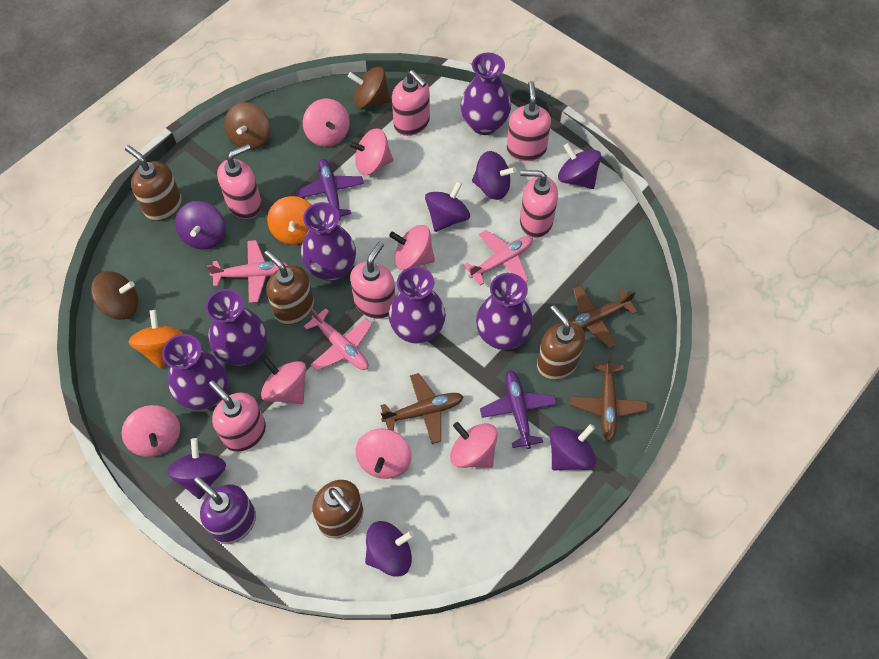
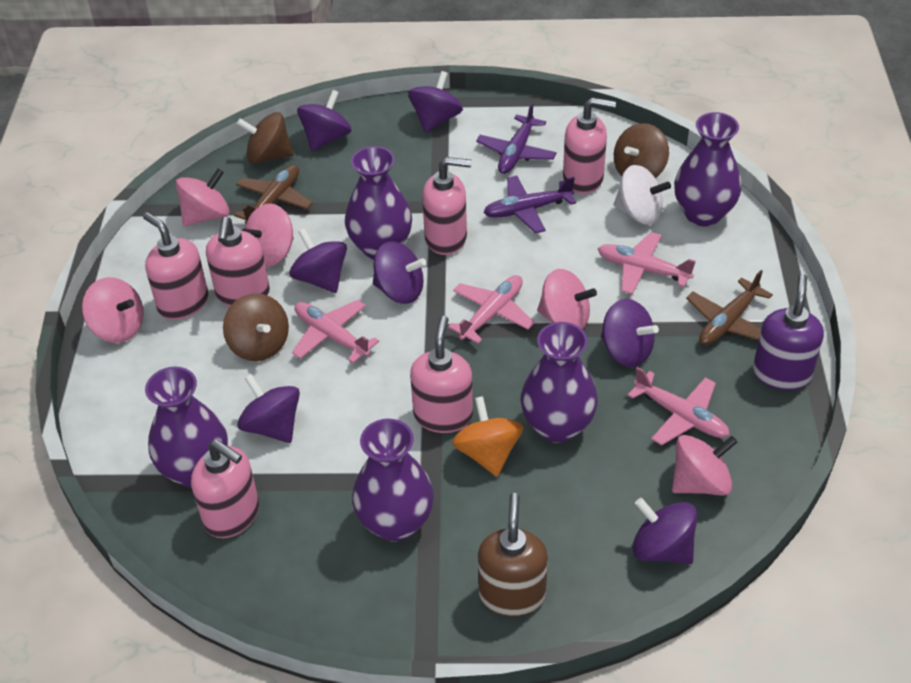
brown plane: [381,373,464,444] [568,286,637,348] [570,355,647,441] = 3 -> [234,165,313,224] [686,270,773,345] = 2
brown soap dispenser: [125,145,182,221] [264,250,314,325] [312,480,363,538] [537,305,585,380] = 4 -> [478,493,548,617] = 1
orange spinning top: [129,310,183,368] [267,196,311,245] = 2 -> [452,396,523,476] = 1
pink plane: [207,240,289,303] [304,308,372,371] [464,230,533,286] = 3 -> [292,300,379,363] [448,275,535,344] [598,232,696,294] [627,367,730,445] = 4
pink spinning top: [122,405,180,457] [261,357,306,404] [303,99,350,147] [348,128,394,175] [355,428,412,479] [389,225,435,270] [450,422,498,468] = 7 -> [82,277,144,343] [176,169,230,226] [242,203,294,267] [537,269,597,329] [672,435,737,496] = 5
purple vase: [162,334,228,410] [205,289,267,366] [301,202,356,281] [389,266,446,344] [460,52,511,135] [476,273,533,350] = 6 -> [145,367,228,488] [345,146,412,260] [352,419,434,542] [520,322,598,443] [674,112,742,226] = 5
white spinning top: none = 0 -> [614,165,671,225] = 1

